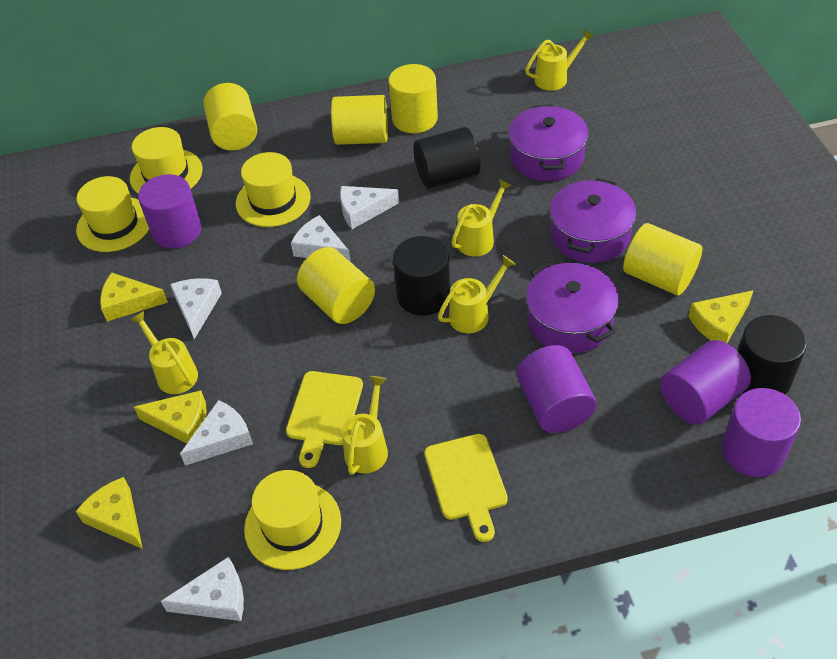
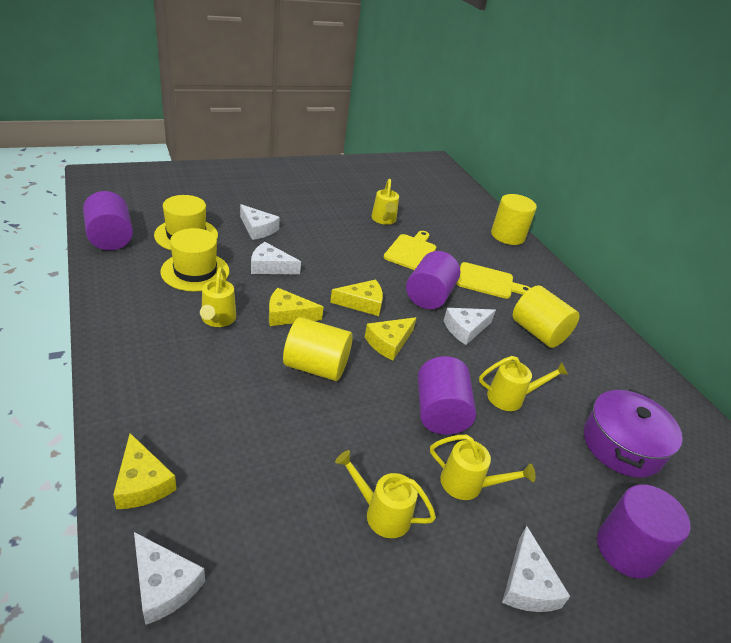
black cylinder: [393,236,450,315] [413,127,480,188] [738,315,807,394] = 3 -> none = 0
purple pot: [509,104,589,181] [526,262,619,353] [550,178,636,263] = 3 -> [584,389,683,478] = 1
yellow cylinder: [203,83,257,151] [297,247,375,324] [331,95,388,145] [388,64,438,133] [623,223,702,296] = 5 -> [283,317,353,381] [491,194,537,245] [513,285,580,348] = 3
yellow hat: [76,176,149,252] [130,127,203,193] [236,152,311,227] [244,470,341,570] = 4 -> [154,195,218,250] [161,228,230,292] = 2

